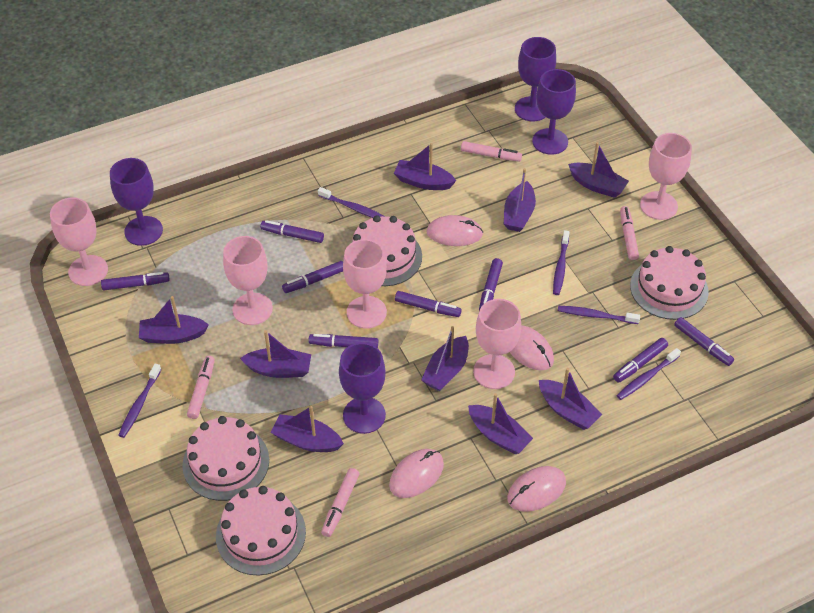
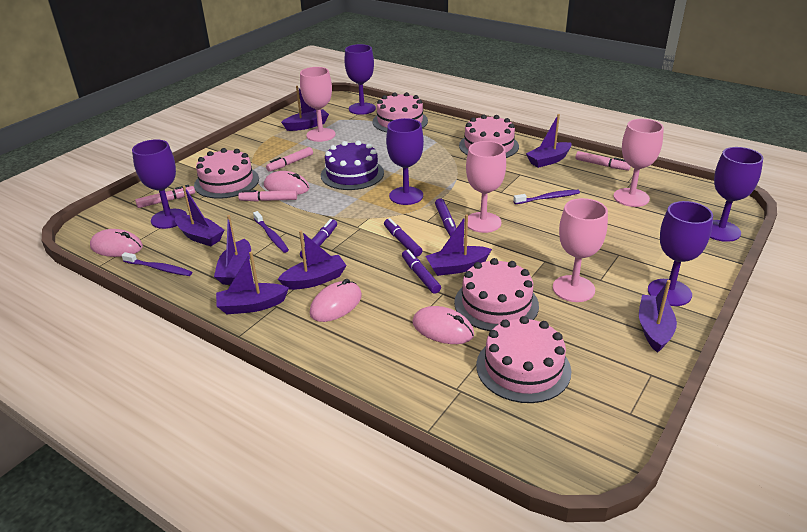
pink cake: [182,416,269,501] [216,486,306,576] [351,215,422,286] [630,246,709,320] = 4 -> [194,148,259,199] [373,92,428,132] [454,258,539,331] [459,114,519,158] [476,316,571,403] = 5
pink goblet: [50,198,108,286] [223,236,273,325] [343,239,387,329] [473,299,521,389] [640,133,692,220] = 5 -> [300,67,336,142] [466,141,506,233] [553,198,608,302] [614,119,664,207] = 4
purple boat: [139,296,209,344] [240,330,311,378] [271,406,344,452] [394,143,456,190] [421,326,469,391] [468,393,533,454] [504,168,536,232] [539,368,602,430] [568,142,629,198] = 9 -> [175,186,224,246] [214,215,251,285] [216,252,289,314] [278,230,347,290] [281,86,329,131] [426,214,492,276] [526,114,572,168] [639,280,677,353] = 8
purple cake: none = 0 -> [321,141,384,190] = 1
purple goblet: [110,158,163,246] [339,342,386,434] [515,37,556,121] [532,69,576,155] = 4 -> [132,139,187,229] [344,44,376,115] [386,118,424,205] [648,201,713,306] [710,147,763,242] = 5
purple marker: [101,272,170,290] [260,220,324,243] [282,261,343,293] [308,334,378,348] [395,291,462,317] [479,258,503,311] [613,338,668,383] [674,317,734,366] = 8 -> [300,219,337,260] [384,218,422,257] [402,250,441,294] [435,198,456,236] = 4
purple toothbrush: [118,363,162,438] [318,187,383,218] [553,230,570,295] [558,306,640,324] [616,348,681,400] = 5 -> [121,252,192,276] [253,211,289,253] [513,190,580,204] = 3

